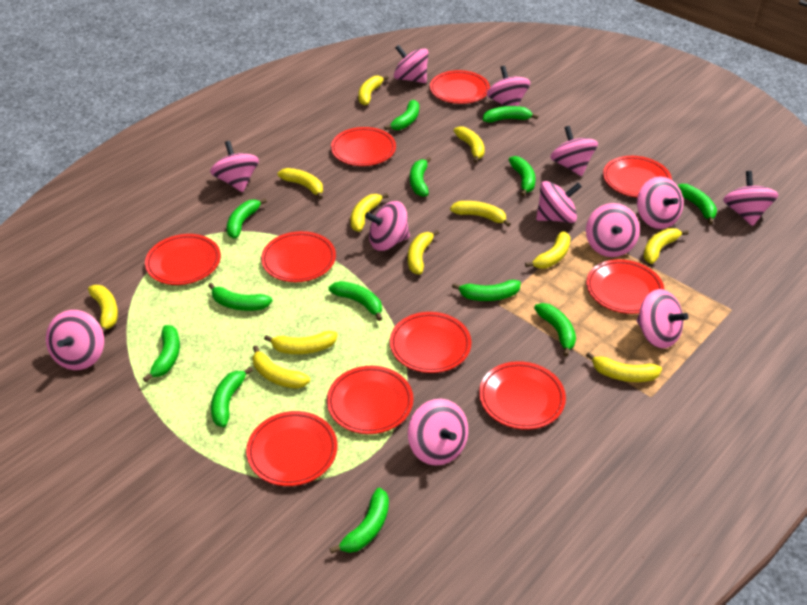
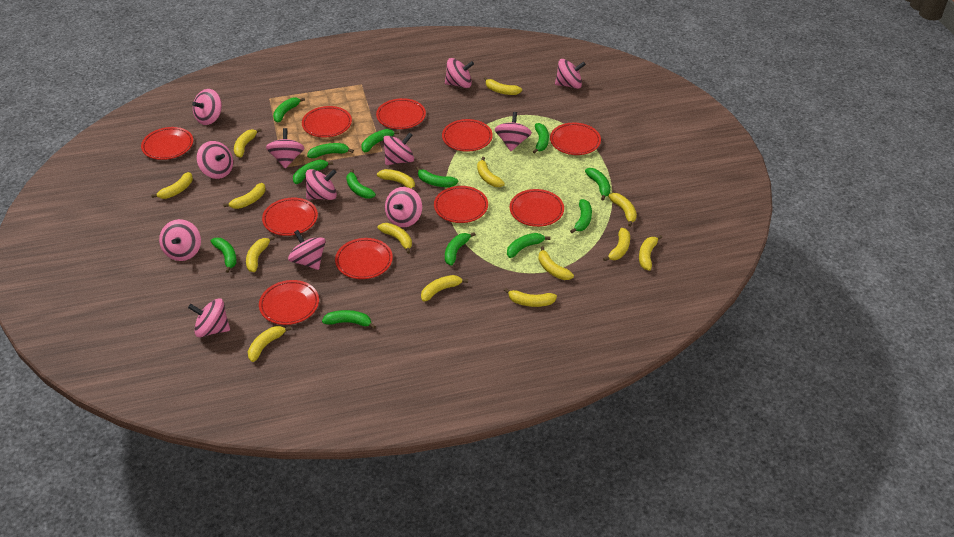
yellow banana: [88,285,118,333] [253,345,310,389] [264,331,338,354] [278,168,323,199] [351,193,388,232] [358,75,389,106] [408,230,439,275] [450,201,511,227] [454,126,485,163] [525,231,571,268] [586,352,662,382] [643,228,689,264] = 12 -> [151,172,193,199] [223,183,266,209] [234,128,261,158] [246,236,275,272] [248,326,292,362] [377,169,416,191] [377,223,412,254] [421,275,468,302] [477,157,505,187] [484,77,522,95] [504,288,557,307] [538,246,574,280] [603,228,630,262] [608,193,637,227] [639,235,662,271] = 15

